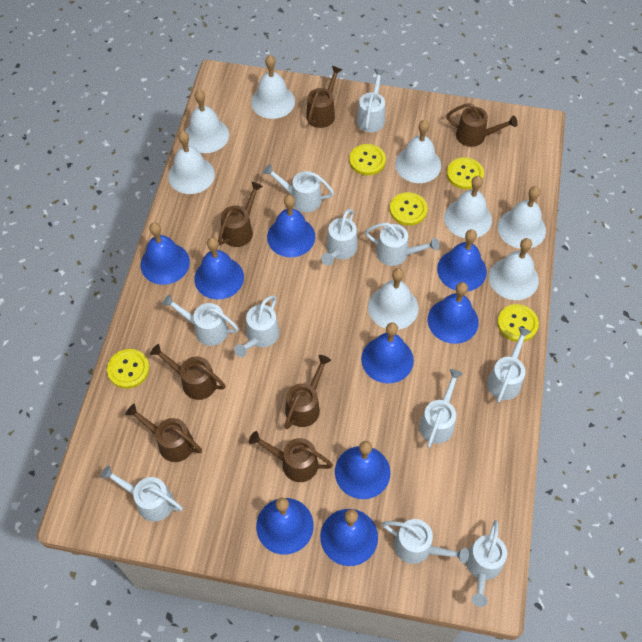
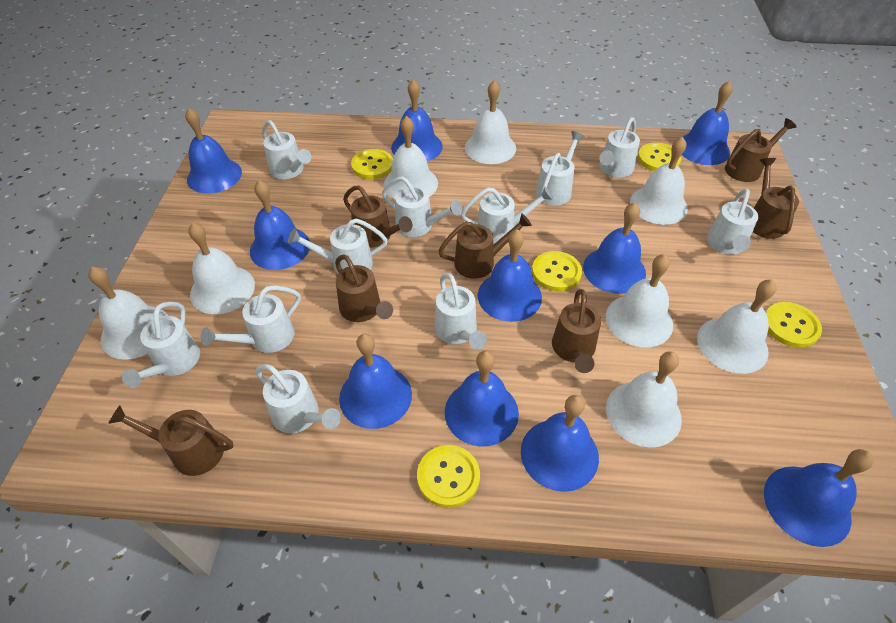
blue bell: [141,222,190,285] [194,237,244,300] [256,497,314,555] [267,195,315,257] [320,509,378,566] [335,441,391,499] [361,322,414,383] [428,282,479,344] [437,229,487,291] = 9 -> [185,108,242,194] [250,180,310,270] [339,334,412,429] [391,79,443,161] [445,351,519,447] [478,229,542,322] [521,395,599,492] [583,202,646,294] [682,81,733,165] [764,449,874,547] = 10

